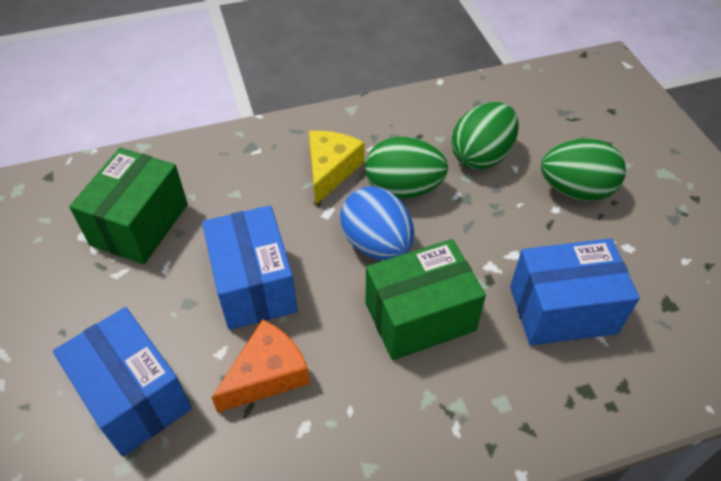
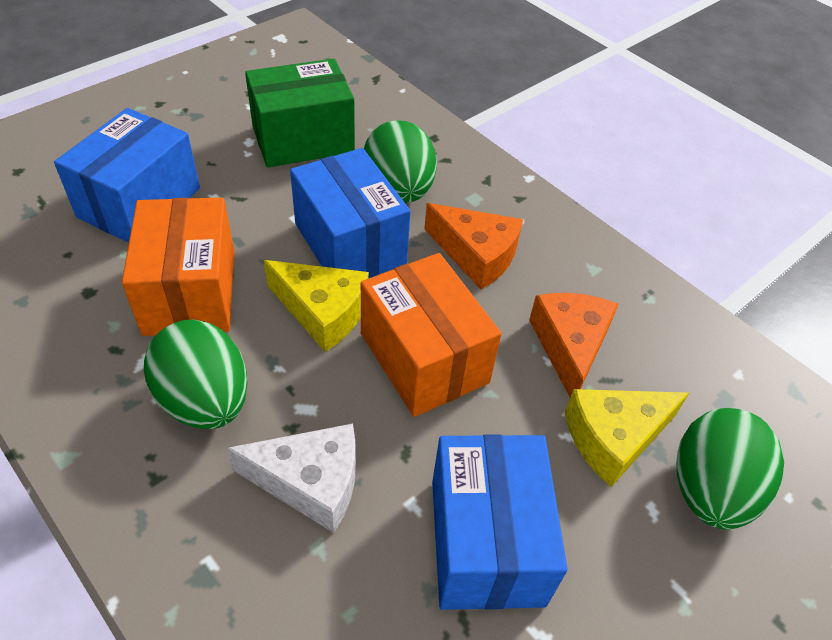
blue egg: [340,186,414,260] = 1 -> none = 0
green box: [69,148,188,264] [366,239,486,360] = 2 -> [245,58,355,168] = 1
orange box: none = 0 -> [122,197,235,336] [361,253,502,417] = 2
orange cheese: [211,319,310,413] = 1 -> [424,203,523,290] [529,293,619,397] = 2
white cheese: none = 0 -> [227,424,356,533] = 1
yellow cheese: [309,131,364,205] = 1 -> [264,260,369,352] [565,389,689,487] = 2

